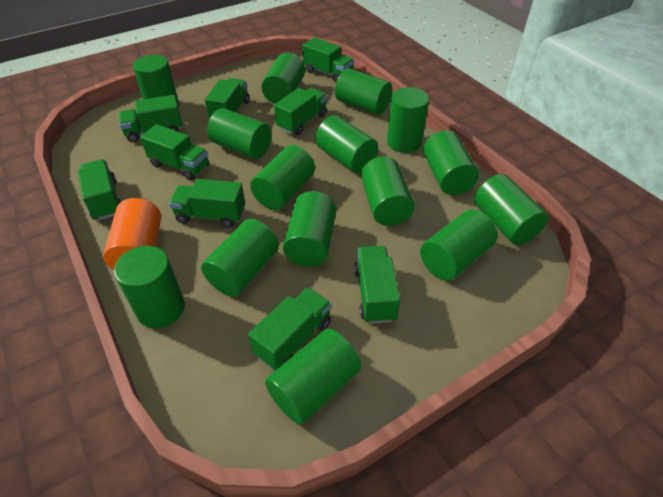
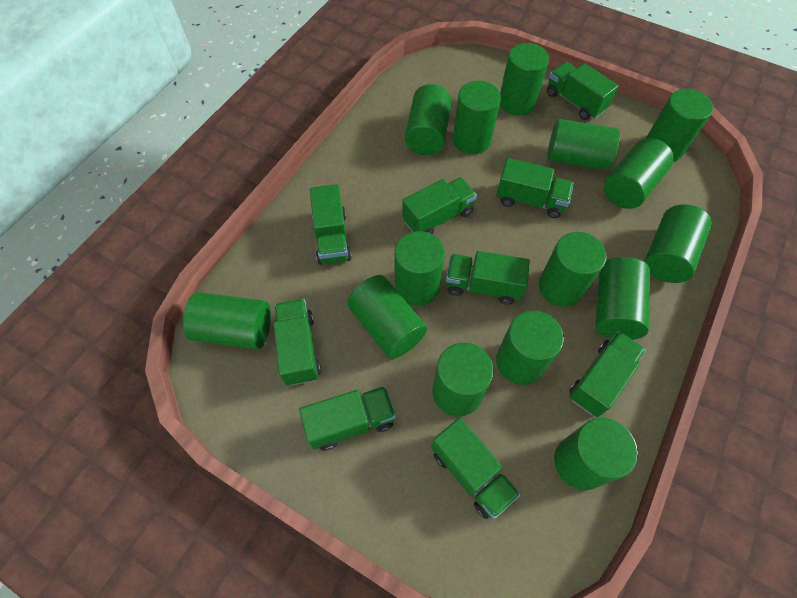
orange cylinder: [103,198,161,270] = 1 -> none = 0

